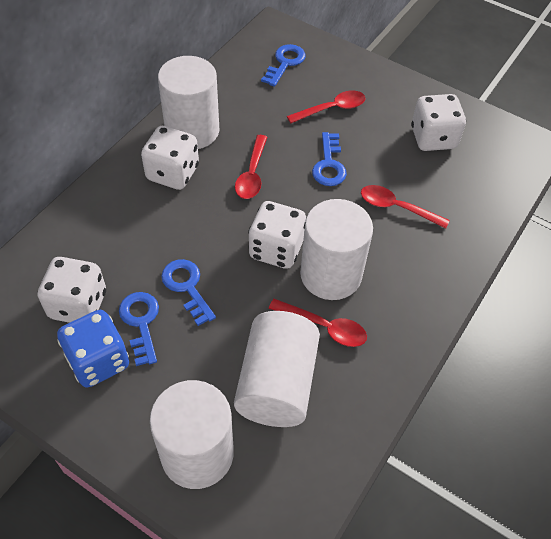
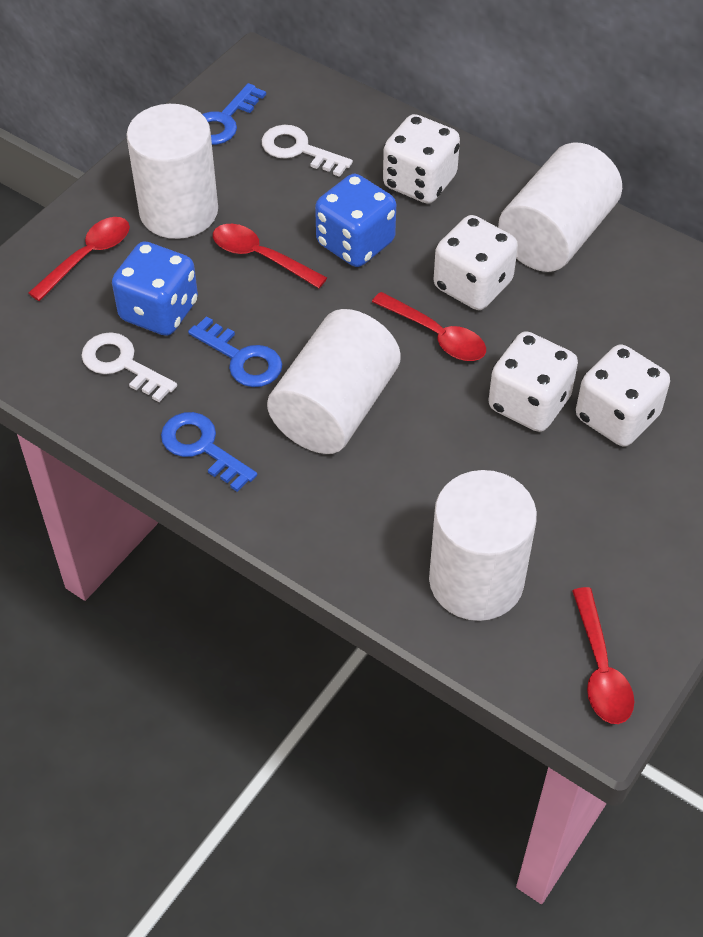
blue dice: [57,310,129,387] = 1 -> [112,241,198,336] [315,174,396,267] = 2
blue key: [119,292,159,366] [161,259,216,326] [261,44,306,87] [312,132,347,186] = 4 -> [161,412,257,492] [188,316,282,387] [202,83,266,145] = 3
white key: none = 0 -> [82,332,177,402] [262,125,353,177] = 2

